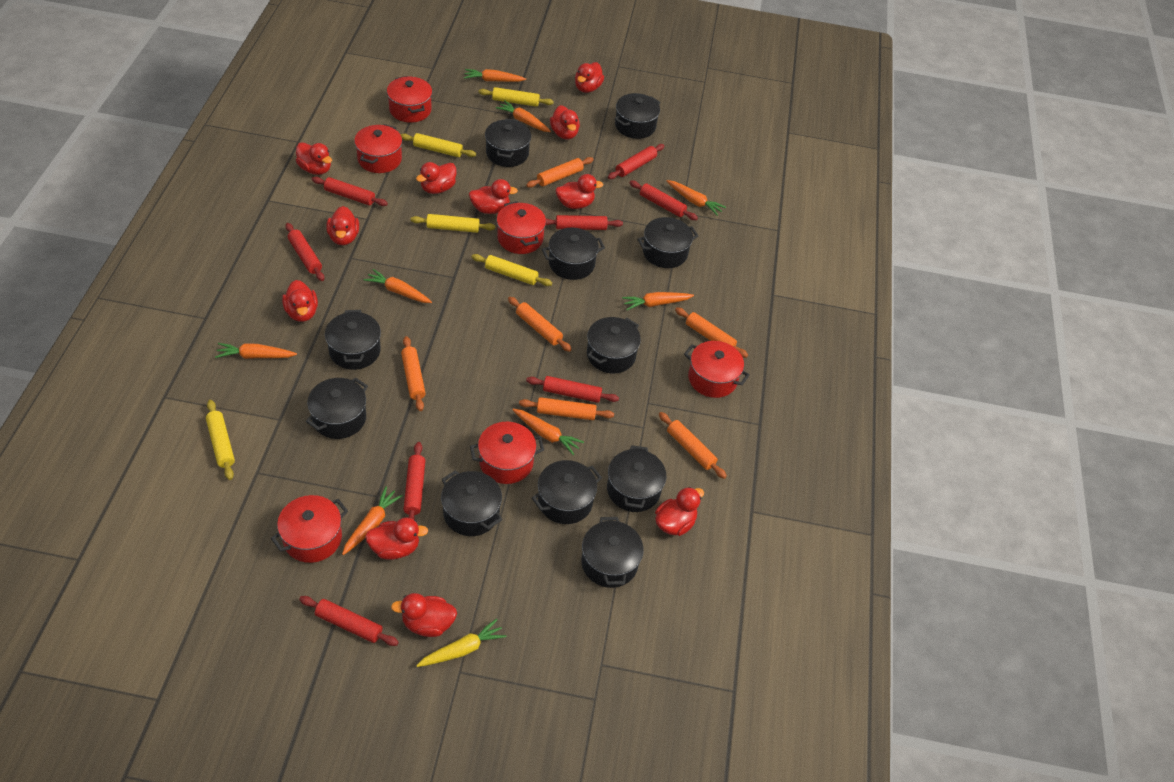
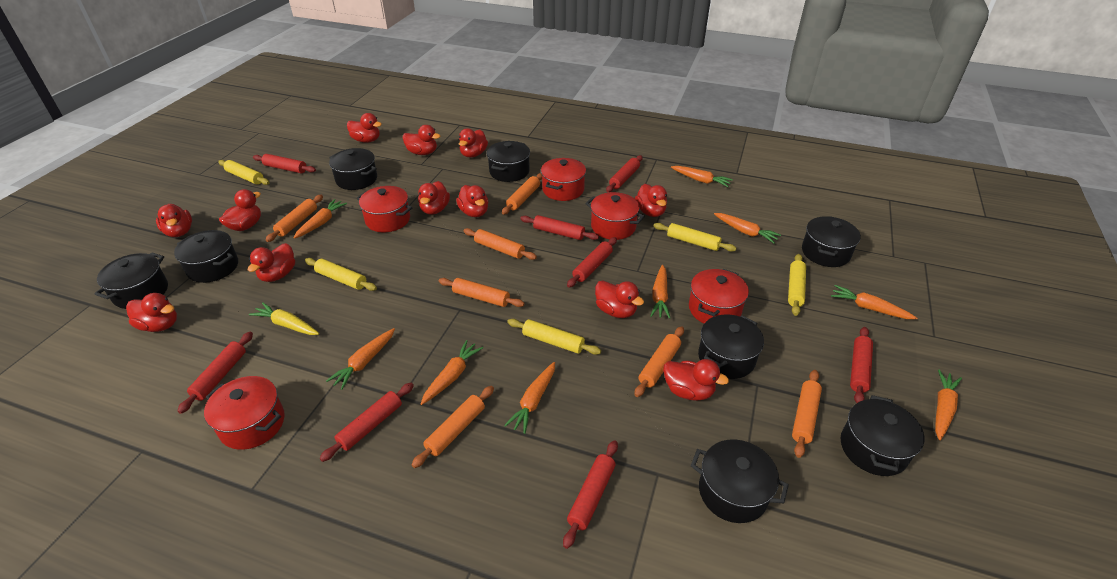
black pot: [306,378,368,439] [325,310,381,370] [441,470,502,536] [485,119,531,167] [532,460,602,524] [542,228,605,280] [581,517,644,588] [587,317,641,373] [607,445,666,512] [614,93,661,139] [637,217,698,268] = 11 -> [94,252,168,309] [174,230,238,283] [329,148,377,190] [487,141,530,182] [691,439,789,523] [698,315,764,379] [802,216,861,267] [840,395,925,476] = 8
orange carrot: [215,343,297,359] [342,486,403,555] [364,269,432,303] [464,69,526,82] [496,100,551,132] [512,409,584,455] [622,292,694,310] [667,180,726,216] = 8 -> [294,199,347,239] [326,328,395,390] [421,340,483,405] [504,362,555,434] [651,265,670,319] [671,166,733,187] [714,213,781,244] [831,285,917,319] [935,370,962,440] = 9
orange rolling pin: [401,336,426,411] [508,297,572,352] [519,397,614,420] [526,157,594,188] [659,412,727,479] [675,307,748,358] = 6 -> [266,195,323,242] [412,386,494,468] [439,278,525,307] [463,228,537,260] [502,173,542,215] [634,326,684,397] [792,370,822,458] = 7
red duck: [282,280,318,322] [296,142,332,175] [327,206,359,245] [365,518,428,560] [391,593,457,637] [416,162,456,194] [469,179,518,214] [550,105,580,139] [556,174,603,209] [575,62,604,93] [655,487,704,536] = 11 -> [126,293,177,332] [156,204,192,237] [219,189,261,231] [248,243,295,282] [347,113,382,143] [403,125,440,155] [418,181,450,215] [456,185,488,217] [459,128,488,157] [595,281,644,318] [635,184,667,217] [663,359,729,401] = 12
red pot: [271,495,348,563] [354,124,402,173] [387,76,432,123] [470,422,544,484] [497,201,546,254] [684,341,750,398] = 6 -> [204,376,285,450] [357,186,412,232] [541,158,586,201] [585,192,645,240] [689,269,749,323] = 5

